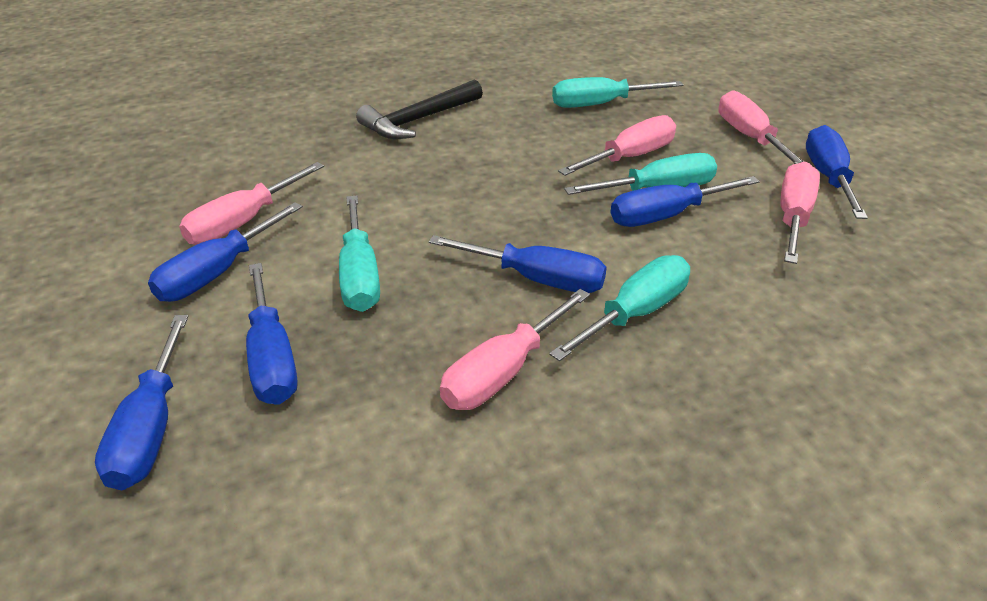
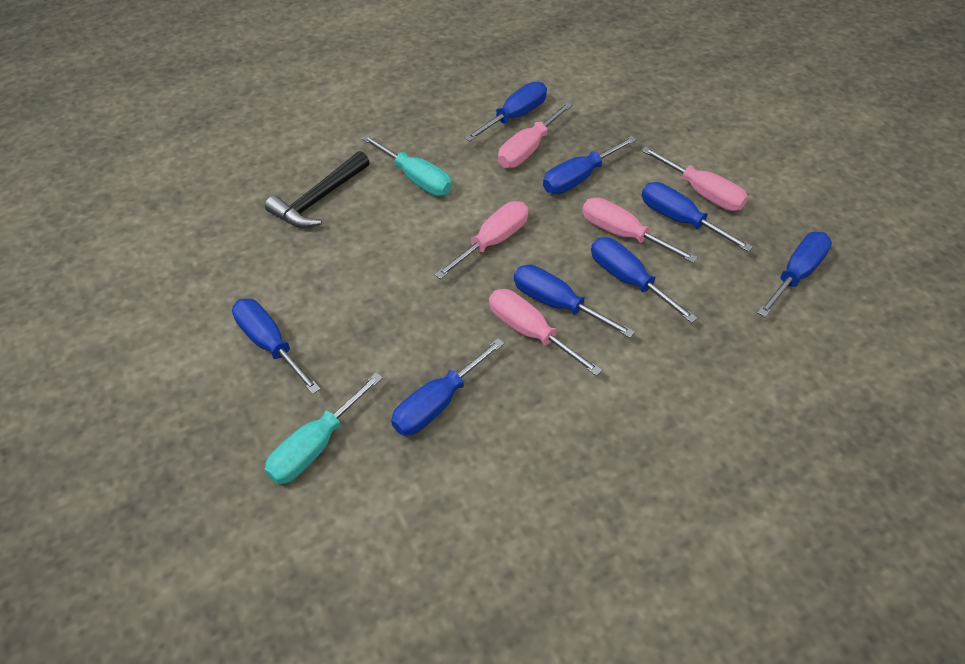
blue screwdriver: [95,315,188,490] [148,202,303,302] [246,263,298,405] [428,235,607,293] [611,176,760,227] [806,125,868,219] = 6 -> [232,299,321,394] [391,338,505,436] [465,82,547,142] [514,265,635,338] [543,136,637,194] [591,237,697,323] [641,182,753,252] [757,232,832,317] = 8
turquoise screwdriver: [339,195,380,312] [549,255,690,361] [552,77,684,108] [564,153,717,195] = 4 -> [264,373,383,484] [361,135,452,196] = 2

